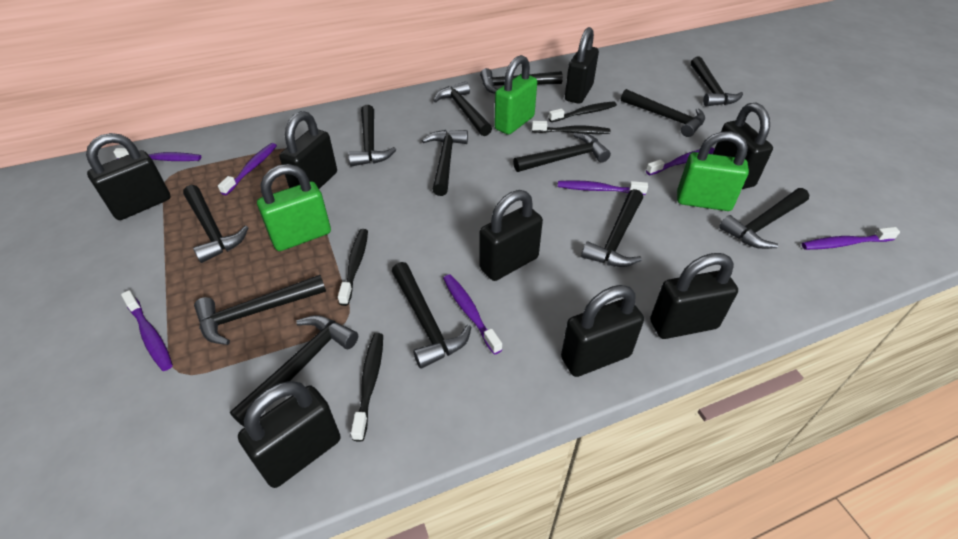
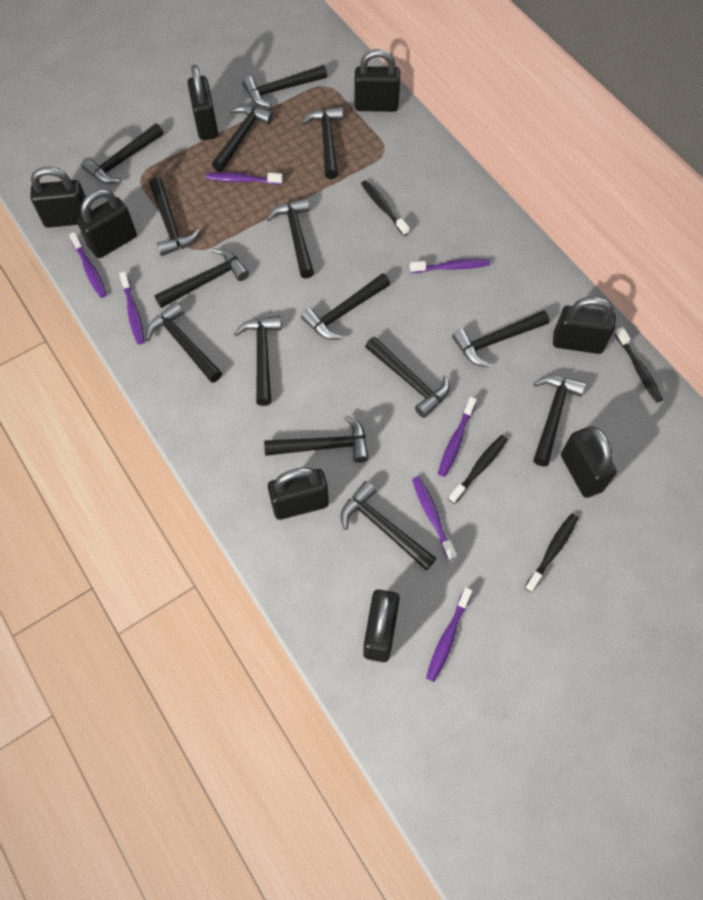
black hammer: [183,185,248,263] [194,275,326,345] [230,315,358,427] [348,105,396,166] [392,262,471,369] [422,130,468,196] [433,81,492,136] [480,68,563,94] [513,133,611,172] [581,189,643,267] [621,89,705,137] [691,56,743,106] [719,188,809,249] = 13 -> [81,123,164,184] [146,302,222,383] [149,178,200,256] [154,248,249,308] [212,105,273,172] [234,316,282,406] [242,65,327,108] [264,415,369,463] [267,198,314,279] [301,273,390,340] [302,107,343,179] [341,481,437,570] [365,336,450,418] [452,310,549,367] [533,376,586,466] = 15
green padlock: [257,164,331,251] [494,55,537,135] [677,131,749,211] = 3 -> none = 0

